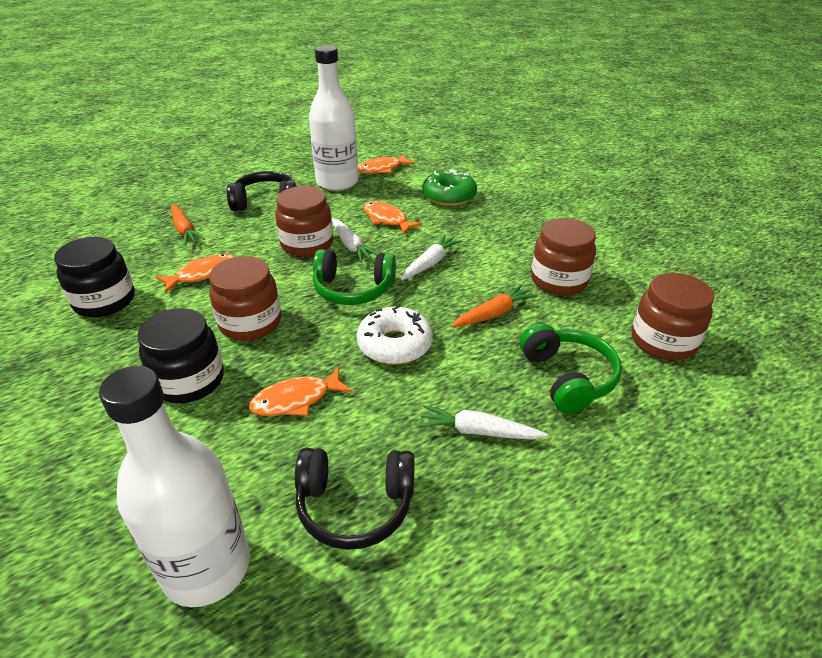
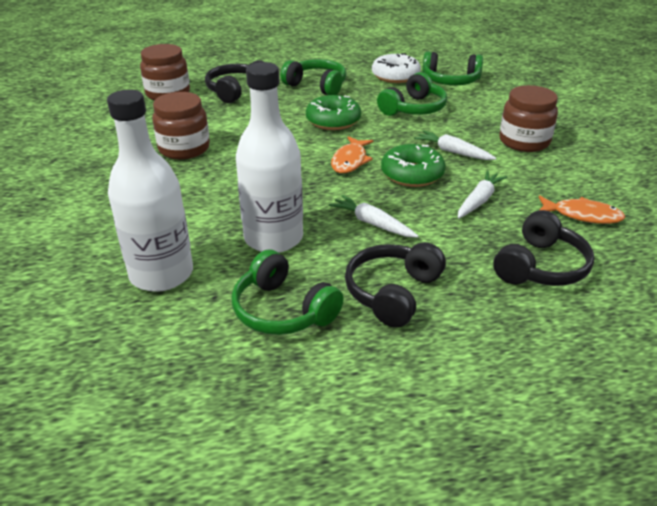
black headphones: [227,171,296,211] [295,448,415,550] = 2 -> [205,60,264,103] [345,242,446,328] [493,210,594,286] = 3
black jar: [54,237,135,317] [138,308,224,403] = 2 -> none = 0
brown jar: [209,256,281,341] [275,186,333,257] [531,218,596,295] [632,273,714,360] = 4 -> [140,44,190,101] [152,92,210,160] [499,85,558,152] = 3
green donut: [423,169,477,206] = 1 -> [306,95,361,130] [381,144,446,187] = 2
green headphones: [313,249,396,305] [519,323,622,414] = 2 -> [232,249,344,335] [281,59,346,95] [377,72,447,116] [422,51,483,85] = 4
orange carrot: [171,205,205,245] [451,284,537,328] = 2 -> none = 0
orange fish: [156,254,234,293] [249,367,352,416] [358,154,415,174] [363,201,423,235] = 4 -> [331,136,373,173] [539,196,626,224] = 2

